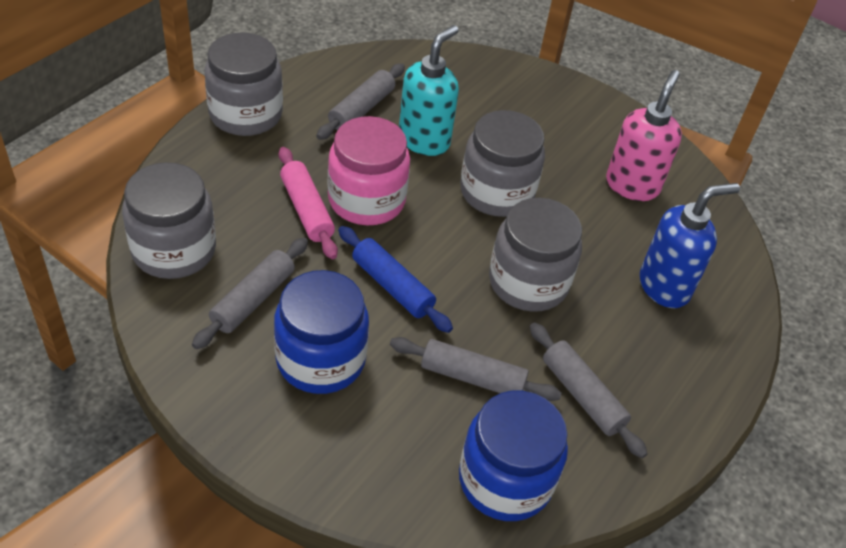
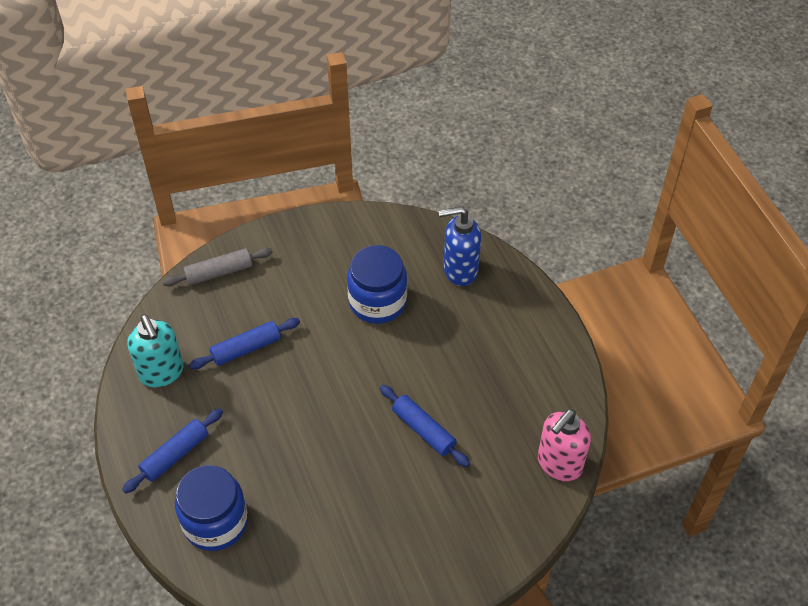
blue rolling pin: [338,226,453,333] = 1 -> [122,408,223,493] [189,318,300,369] [380,385,470,467] = 3
grey jar: [122,162,216,279] [204,32,283,136] [460,110,545,217] [489,198,582,312] = 4 -> none = 0
grey rolling pin: [192,238,308,349] [316,63,405,140] [390,337,562,401] [530,322,648,458] = 4 -> [162,247,273,286] = 1
pink jar: [328,116,410,225] = 1 -> none = 0
pink rolling pin: [279,147,338,260] = 1 -> none = 0

